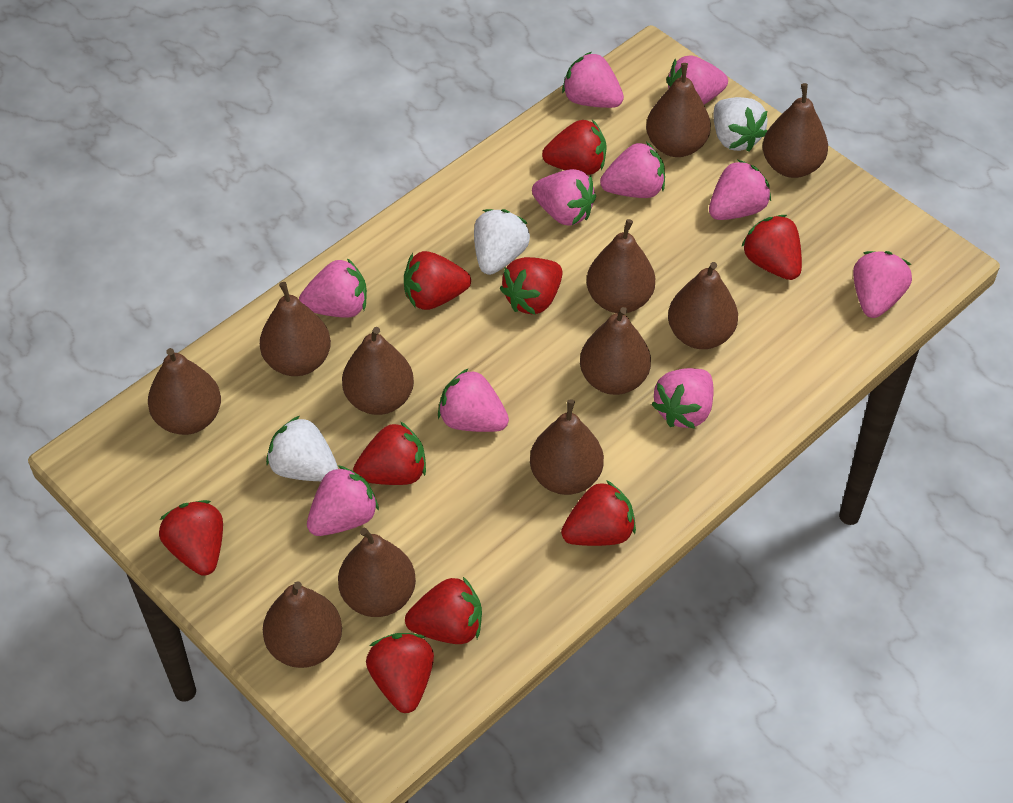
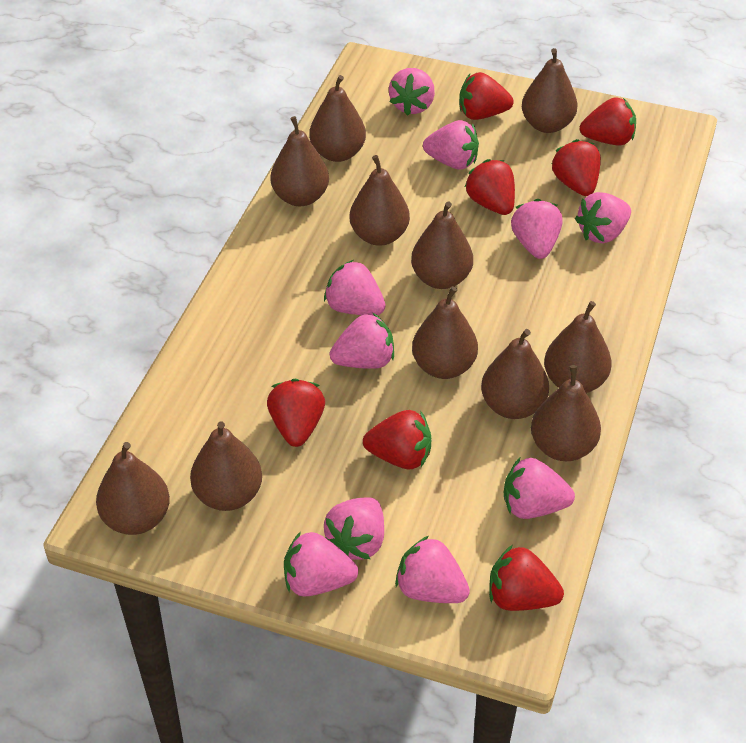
red strawberry: [159,500,223,576] [353,421,426,485] [366,633,434,713] [404,251,471,310] [405,577,482,644] [500,257,563,315] [542,119,607,175] [561,480,636,546] [741,215,802,280] = 9 -> [267,379,325,447] [363,410,431,469] [459,72,514,120] [465,159,515,215] [489,545,564,611] [552,139,601,196] [580,97,636,145] = 7
white strawberry: [266,416,338,481] [474,209,530,275] [714,97,768,152] = 3 -> none = 0

